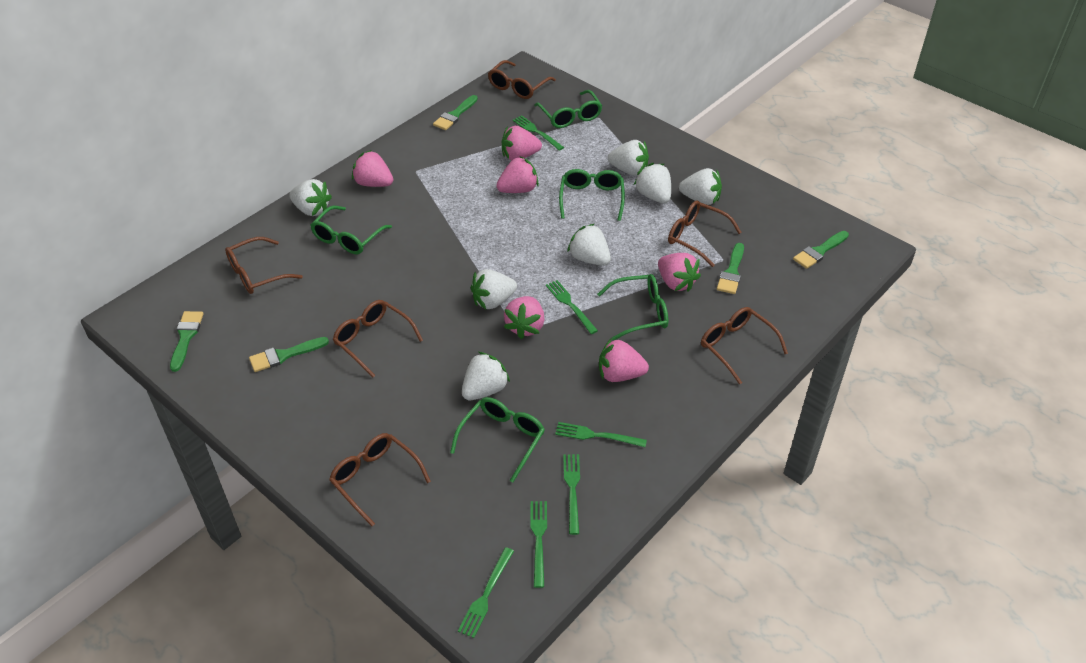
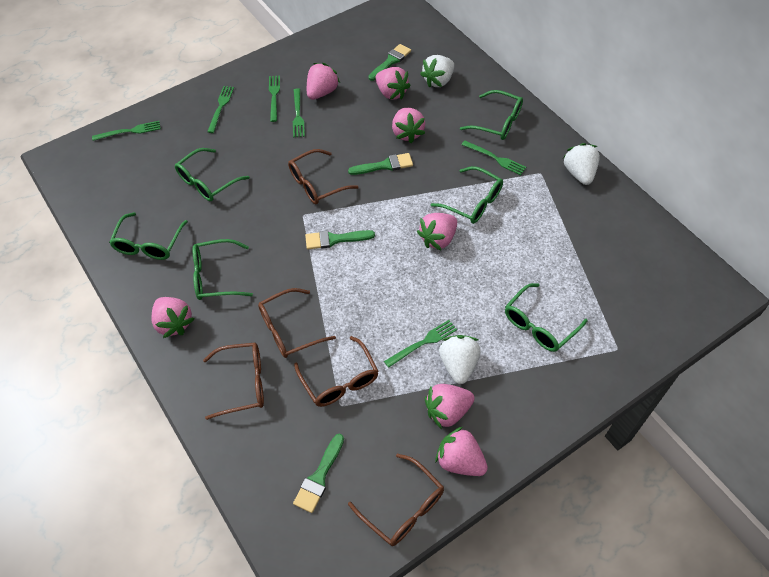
brown glasses: [225,237,303,294] [329,433,431,526] [333,300,423,378] [488,60,556,99] [668,200,742,267] [701,307,788,384] = 6 -> [203,343,264,420] [258,288,336,358] [288,149,359,204] [294,336,379,407] [348,454,444,546] = 5
green brush: [170,311,204,372] [249,337,329,372] [433,95,478,130] [717,243,744,294] [793,231,849,269] = 5 -> [293,434,344,513] [305,230,375,249] [348,153,413,175] [368,44,411,81] = 4
green glasses: [310,205,392,254] [450,397,545,482] [534,90,602,128] [559,169,625,221] [597,274,668,341] = 5 -> [109,212,188,260] [175,148,250,201] [193,239,253,300] [431,166,503,224] [460,90,523,140] [505,283,588,352] = 6
pink strawberry: [352,150,393,187] [496,156,539,193] [502,126,542,160] [504,296,545,339] [599,338,649,382] [658,253,701,292] = 6 -> [151,297,194,338] [307,63,340,100] [375,67,411,100] [392,108,425,143] [417,213,457,250] [425,384,475,429] [435,427,488,476] = 7
white strawberry: [289,179,332,216] [462,352,510,400] [471,269,517,309] [567,224,611,266] [608,140,649,176] [634,163,671,204] [679,168,722,205] = 7 -> [420,55,454,88] [439,335,481,384] [563,143,600,185] = 3

